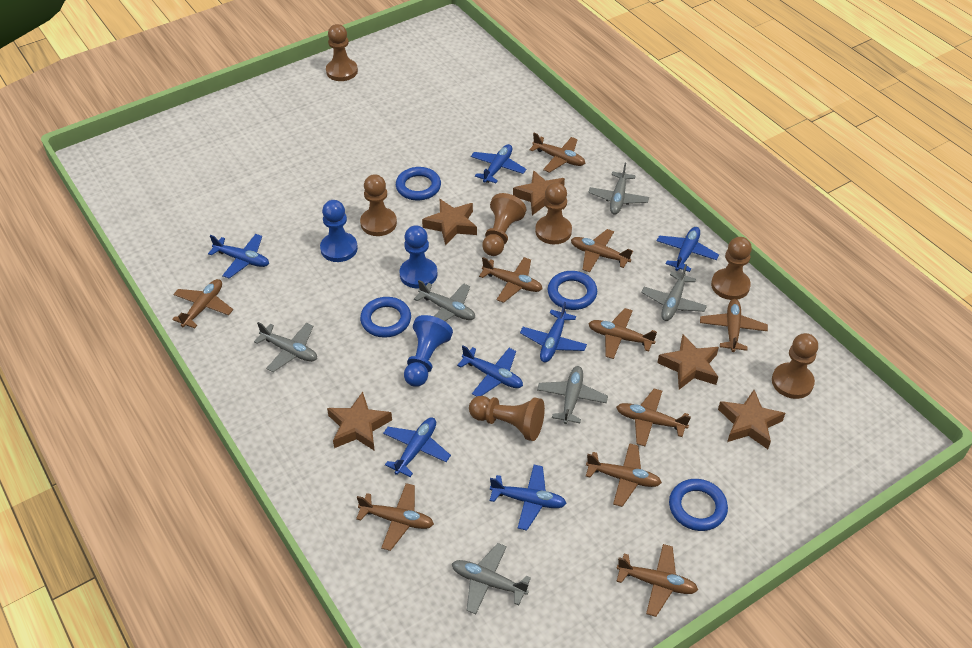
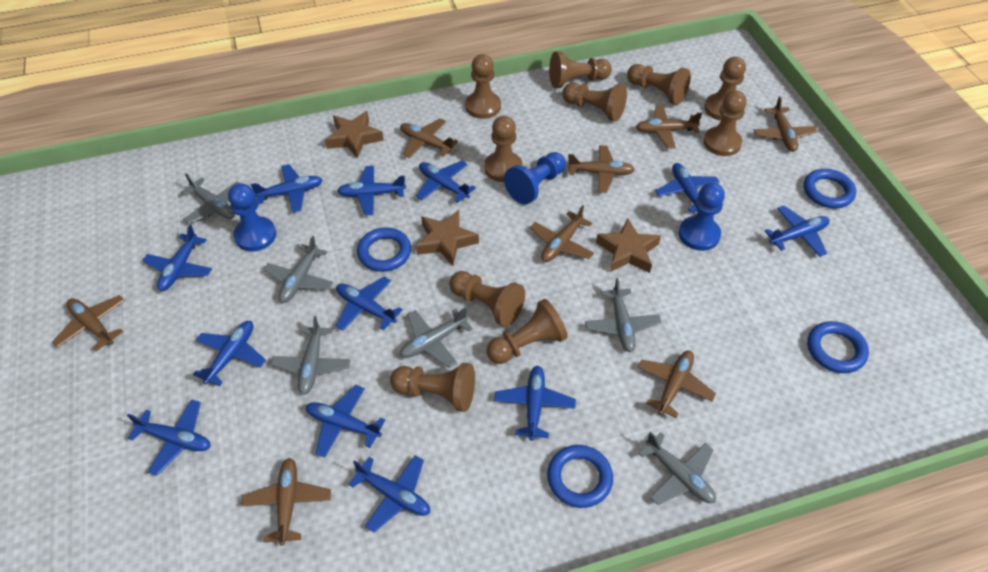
blue plane: [208,234,269,278] [383,418,451,477] [457,345,523,397] [471,144,526,183] [489,465,567,531] [520,302,587,362] [657,227,719,272] = 7 -> [127,399,211,475] [142,225,212,291] [193,321,266,386] [250,164,323,212] [306,385,385,457] [336,277,403,331] [337,166,406,215] [348,455,430,532] [416,160,476,203] [494,366,576,441] [655,163,720,212] [765,206,830,257] = 12
brown pawn: [326,24,358,81] [360,174,397,236] [469,396,545,441] [482,193,526,256] [535,182,572,244] [711,237,752,300] [772,333,818,399] = 7 -> [390,363,475,412] [449,271,525,327] [465,54,501,119] [484,116,523,182] [487,299,568,364] [549,51,612,88] [562,82,627,122] [627,64,691,105] [703,90,747,156] [704,56,746,121] = 10
brown plane: [172,279,233,328] [356,483,434,551] [479,257,542,303] [529,133,585,173] [571,229,633,272] [586,443,662,507] [588,308,657,359] [616,389,691,446] [616,544,698,617] [700,299,768,352] = 10 -> [52,295,125,351] [241,458,331,546] [400,118,458,158] [530,205,594,262] [567,145,635,193] [636,105,702,149] [637,351,716,418] [754,96,817,152] = 8
brown star: [327,392,392,451] [422,199,477,246] [513,170,565,215] [657,335,719,390] [718,390,785,449] = 5 -> [325,111,384,159] [416,210,479,266] [596,218,661,273] = 3

